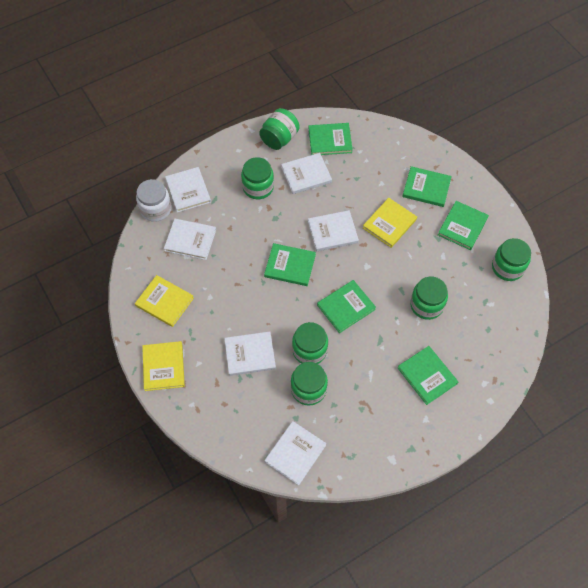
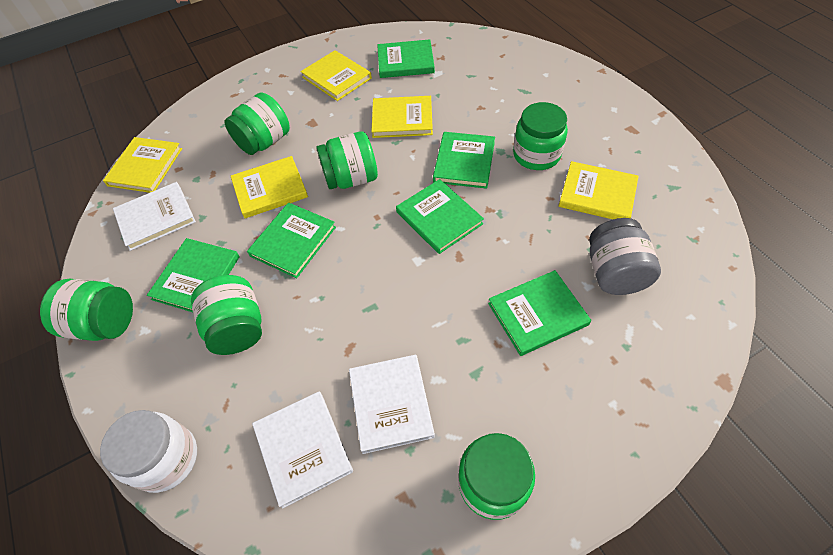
grey jar: none = 0 -> [589,218,661,295] = 1
white book: [164,219,216,260] [165,167,211,213] [224,331,276,376] [264,421,326,485] [281,153,332,194] [308,210,359,251] = 6 -> [113,182,196,251] [252,392,353,509] [349,355,435,454] = 3
yellow book: [135,275,194,327] [142,341,185,391] [363,198,417,248] = 3 -> [103,137,182,193] [231,156,308,218] [301,50,372,101] [371,96,433,138] [558,161,639,219] = 5

